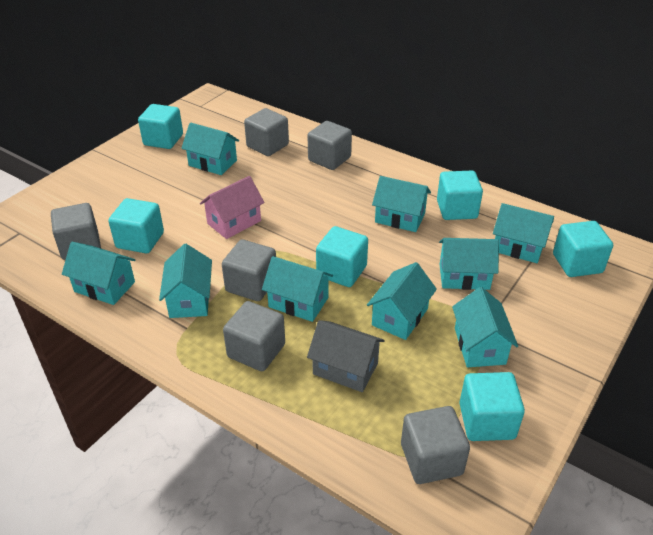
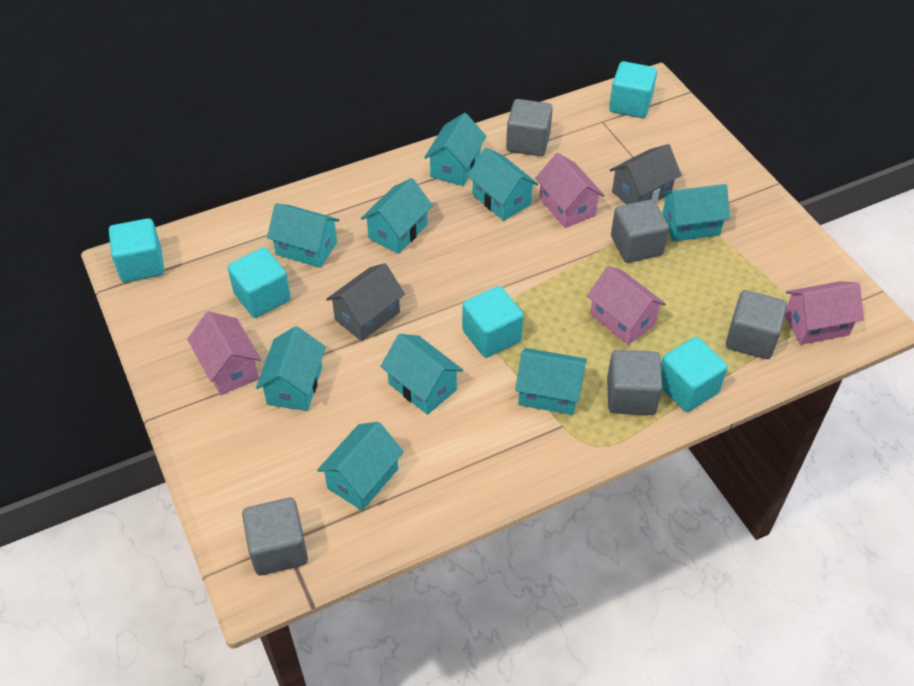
grey cube: [51,203,101,260] [222,240,276,301] [223,301,285,371] [244,108,289,156] [308,121,352,170] [401,406,470,484] = 6 -> [242,497,308,576] [506,99,553,156] [607,350,663,415] [611,199,669,263] [726,290,787,359] = 5
grey house: [307,320,385,392] = 1 -> [326,263,405,341] [610,144,681,204] = 2
pink house: [200,176,264,239] = 1 -> [187,311,261,395] [535,153,605,228] [587,266,666,345] [785,281,864,345] = 4
turquoise cube: [108,198,164,253] [138,104,183,149] [316,226,368,287] [437,170,483,220] [459,372,525,441] [553,221,613,277] = 6 -> [109,218,164,283] [228,248,291,318] [462,286,524,358] [609,61,657,118] [661,337,728,412] = 5

